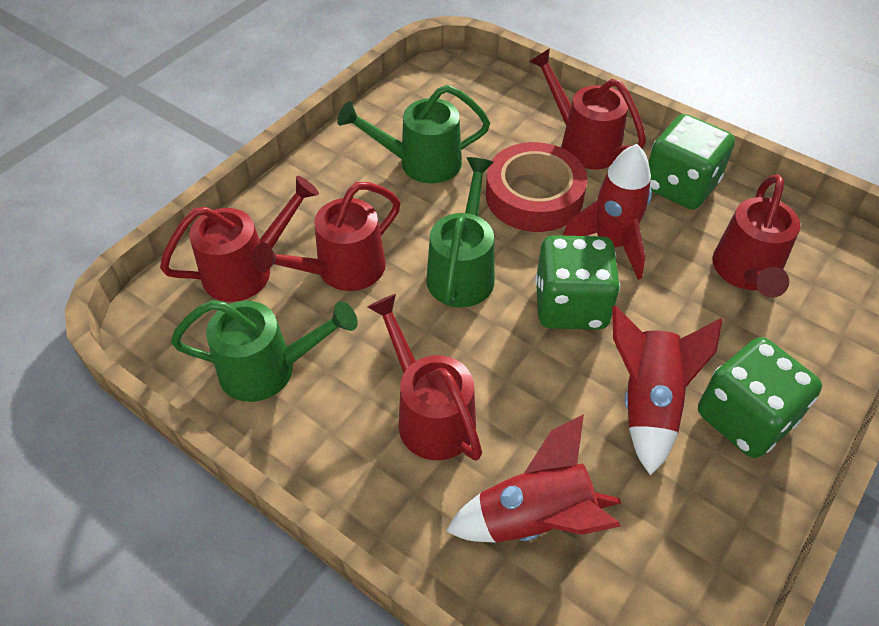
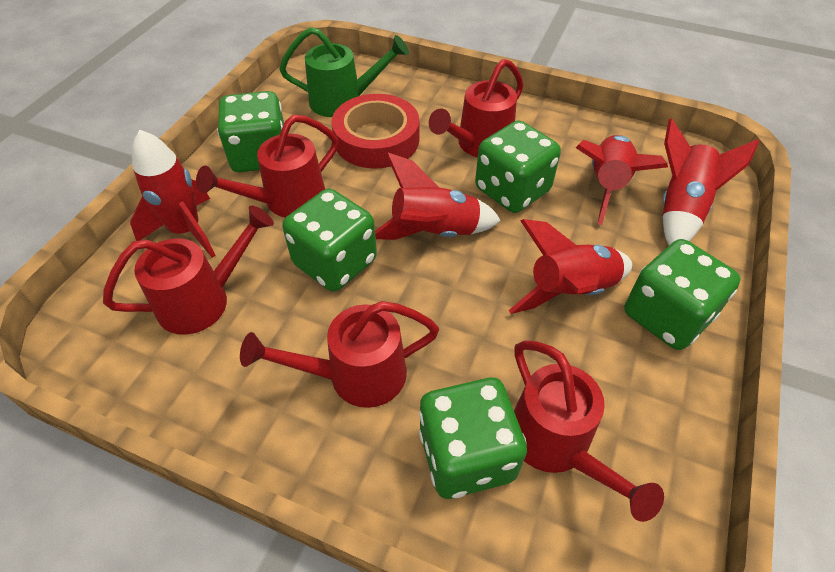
green dice: [535,235,620,330] [648,114,735,210] [698,337,822,458] = 3 -> [217,91,284,172] [282,188,377,292] [419,378,527,499] [475,120,561,213] [624,239,741,350] = 5
green watering can: [171,300,358,402] [337,85,490,183] [426,157,495,307] = 3 -> [279,27,409,117] = 1
red rocket: [446,414,621,543] [563,144,652,280] [612,306,723,476] = 3 -> [130,130,216,258] [375,152,501,240] [509,219,632,314] [576,135,668,225] [663,118,759,245] = 5

